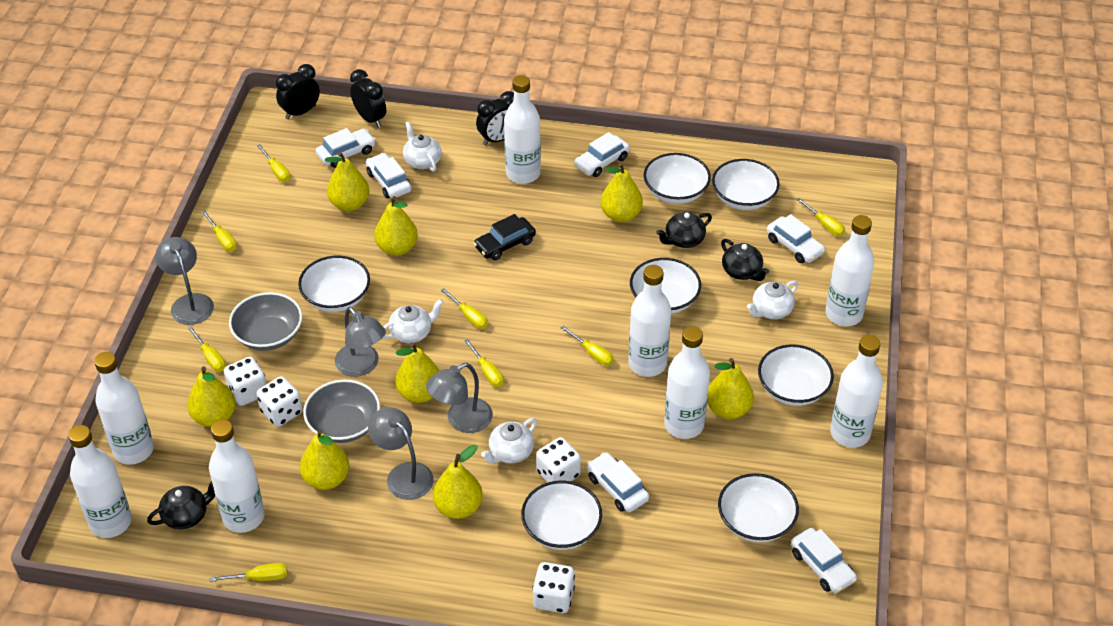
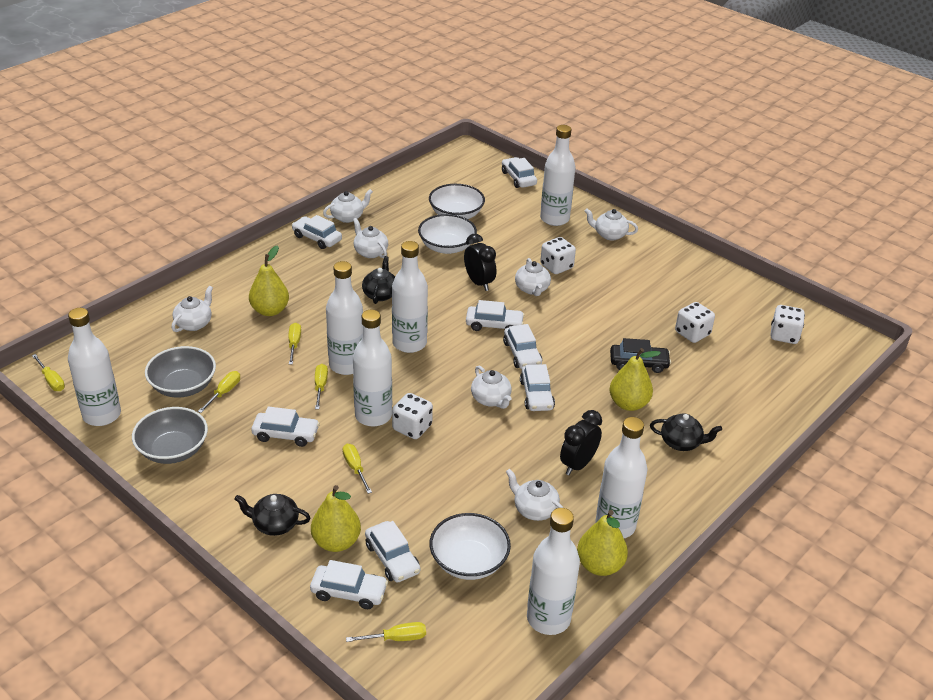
black clock: [276,64,320,119] [350,69,386,128] [476,91,514,145] = 3 -> [464,234,496,291] [560,410,602,475] = 2
grey lamp: [155,237,214,325] [335,307,386,377] [368,407,434,500] [426,363,493,433] = 4 -> none = 0
white bottle: [68,425,132,538] [94,352,154,465] [209,419,265,533] [504,75,541,184] [628,265,671,377] [664,326,710,439] [825,215,875,326] [830,335,883,448] = 8 -> [68,308,121,426] [326,261,363,375] [353,310,392,426] [392,241,428,353] [527,508,580,635] [540,125,575,226] [595,417,648,538] = 7
white bowl: [298,256,370,312] [521,480,602,550] [630,258,701,314] [644,153,711,204] [712,159,780,210] [718,473,799,542] [758,344,834,406] = 7 -> [418,214,477,254] [429,184,485,219] [430,513,511,580] = 3
white car: [316,128,376,168] [366,153,412,198] [574,132,630,177] [587,452,649,512] [766,214,826,263] [791,528,857,593] = 6 -> [251,406,320,447] [292,215,342,249] [310,560,388,609] [365,521,420,582] [466,300,524,331] [502,157,537,188] [503,324,542,369] [520,364,555,411] = 8
white teapot: [383,299,444,343] [403,122,442,172] [481,418,537,464] [747,281,798,319] = 4 -> [172,286,213,332] [323,189,373,223] [353,218,388,258] [471,366,512,409] [506,469,564,521] [515,258,551,296] [585,208,638,241] = 7
yellow pear: [187,367,236,427] [300,429,349,490] [325,152,369,211] [374,196,418,256] [395,342,440,403] [433,445,483,519] [600,163,643,222] [707,358,754,419] = 8 -> [249,245,289,316] [311,485,361,552] [577,510,628,576] [609,348,661,411] = 4
yellow screwdriver: [188,326,226,372] [202,211,237,251] [210,563,287,582] [257,144,290,182] [441,288,488,329] [464,339,504,387] [561,326,614,366] [796,198,845,236] = 8 -> [32,354,65,391] [198,371,240,413] [288,323,301,365] [315,364,328,409] [342,444,372,494] [346,622,426,642] = 6

